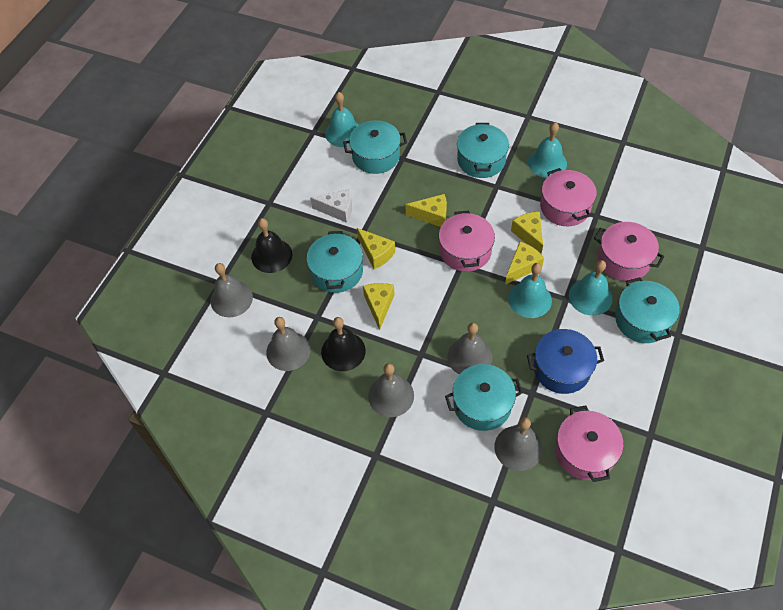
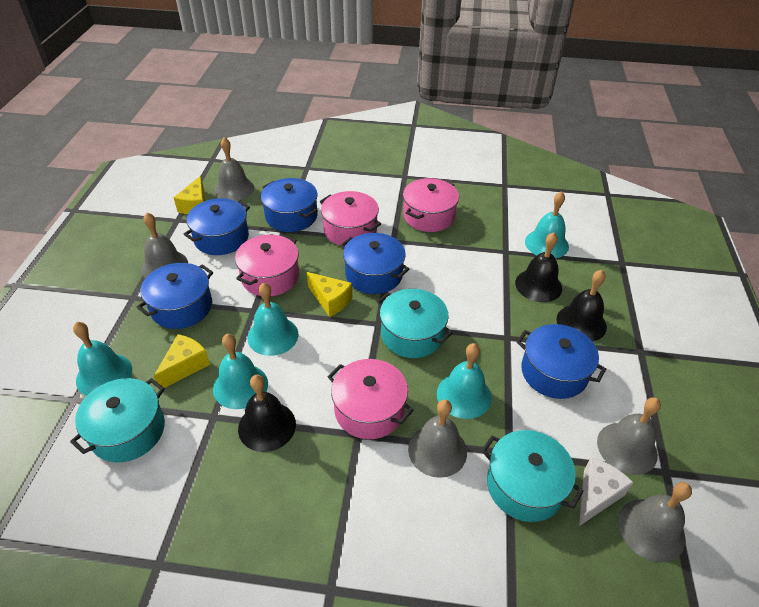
black bell: [251,218,293,273] [321,317,366,371] = 2 -> [238,375,296,452] [515,232,562,302] [556,270,607,341] = 3
blue pot: [527,329,604,394] = 1 -> [137,263,213,329] [184,198,250,255] [261,178,318,232] [340,233,409,294] [517,324,606,399] = 5
turquoise bell: [325,92,359,147] [508,263,552,318] [528,122,567,178] [569,260,613,316] = 4 -> [73,322,132,396] [213,334,268,409] [247,282,298,356] [437,343,492,419] [525,191,569,258] = 5
turquoise pot: [306,231,363,293] [343,120,407,174] [445,364,523,431] [457,123,509,178] [615,277,680,343] = 5 -> [70,378,165,462] [377,289,453,358] [481,430,584,522] = 3
yellow cheese: [357,228,395,269] [363,283,395,330] [405,194,447,227] [505,241,544,285] [511,212,543,254] = 5 -> [154,334,210,390] [173,176,205,215] [307,272,352,317] = 3

